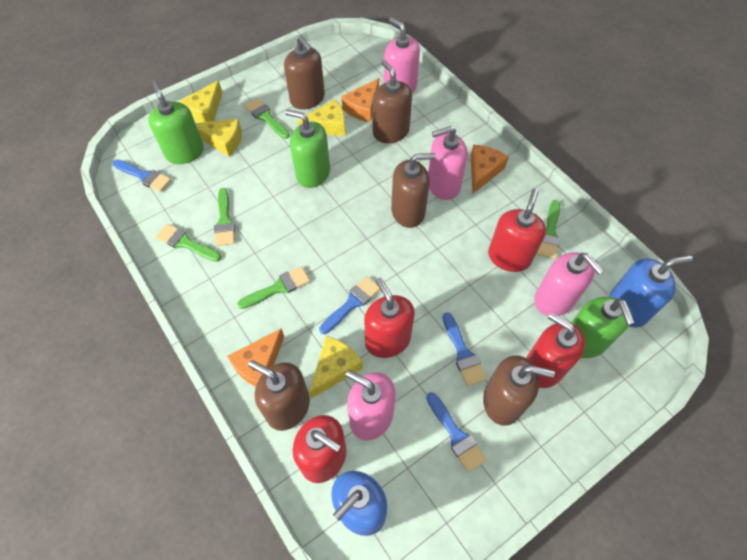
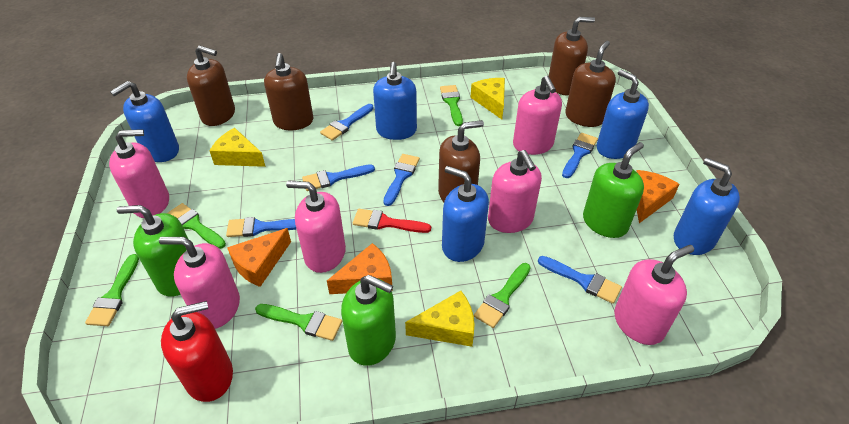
blue brush: [113,159,171,192] [319,276,380,334] [426,392,487,472] [443,312,487,386] = 4 -> [226,217,296,237] [302,164,375,191] [320,104,374,141] [383,154,420,206] [538,256,622,304] [562,133,598,178] = 6
blue soap dispenser: [331,471,387,536] [609,255,693,327] = 2 -> [110,81,179,162] [373,62,417,140] [442,166,489,262] [597,69,649,159] [674,158,740,255] = 5
pink soap dispenser: [345,370,396,440] [384,17,420,93] [428,126,468,200] [534,252,604,316] = 4 -> [109,129,169,218] [159,237,240,329] [286,181,346,273] [488,150,542,233] [513,76,562,155] [614,245,694,345] = 6
red brush: none = 0 -> [353,209,431,233] = 1
red soap dispenser: [293,415,347,483] [364,278,415,358] [488,189,546,272] [526,312,585,388] = 4 -> [161,301,233,402] = 1
yellow cheese: [179,80,222,123] [195,119,242,157] [297,99,345,136] [309,336,363,399] = 4 -> [210,128,266,167] [405,291,475,347] [471,78,505,119] = 3

